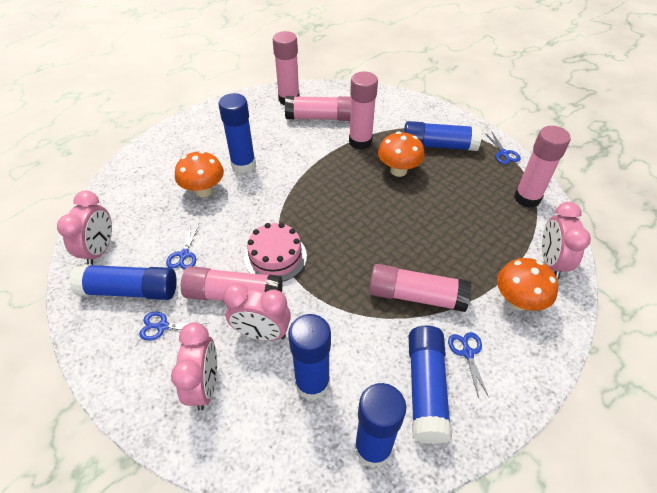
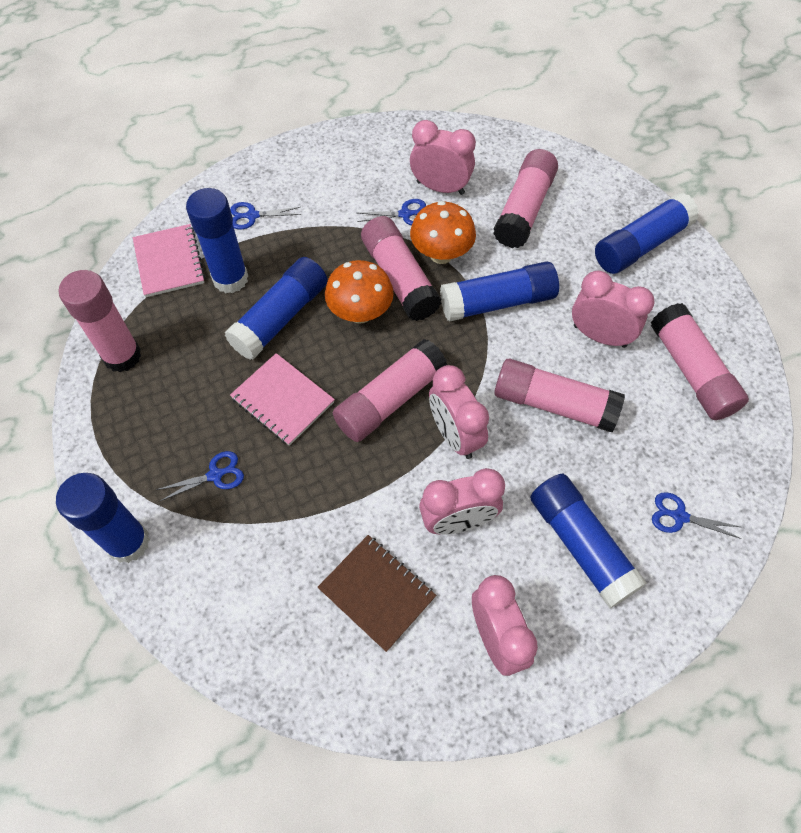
brown notebook: none = 0 -> [318,535,436,652] = 1
orange mushroom: [175,151,224,197] [378,132,425,177] [497,258,558,311] = 3 -> [325,260,394,323] [410,201,476,264] = 2
pink cake: [244,223,307,282] = 1 -> none = 0
pink clock: [57,191,112,265] [171,322,217,411] [223,283,291,341] [542,202,591,279] = 4 -> [410,120,476,195] [419,468,505,535] [429,365,489,459] [472,575,538,676] [572,270,655,348] = 5
pink notebook: none = 0 -> [133,224,205,297] [230,353,335,446] = 2

